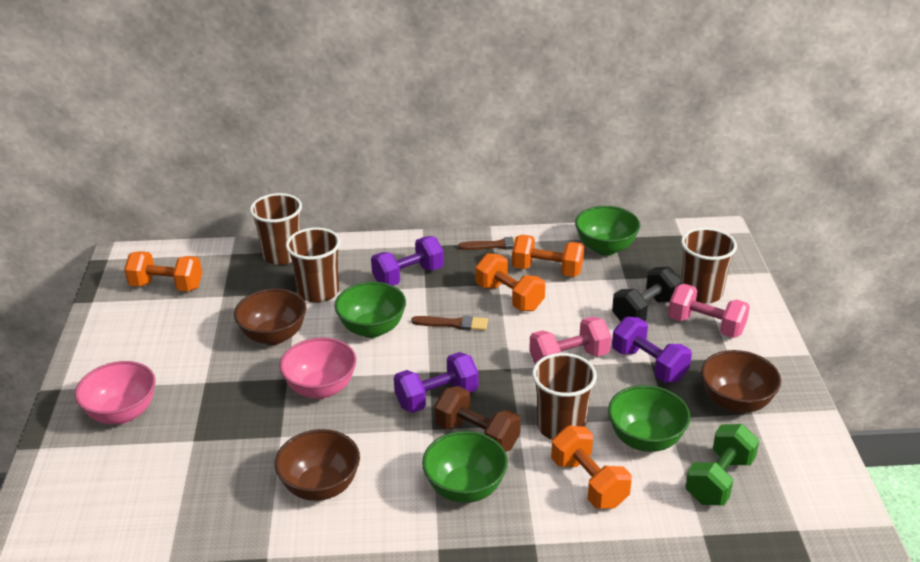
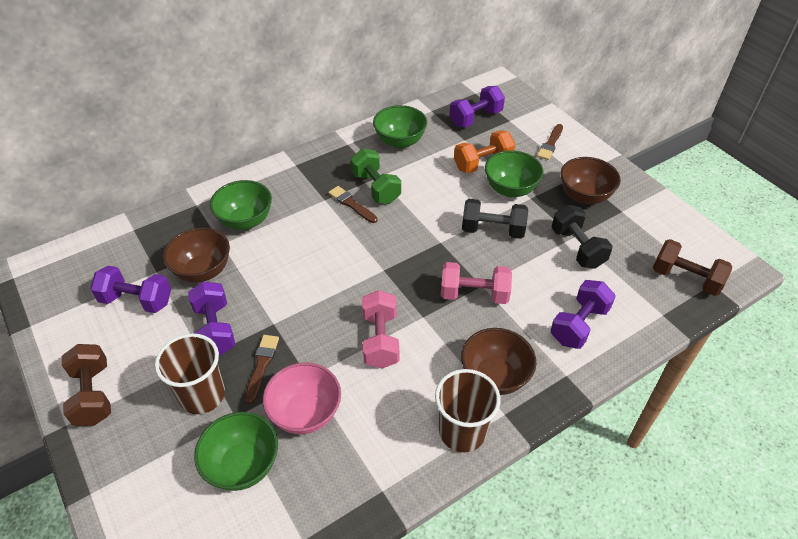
black dumbbell: [612,267,682,321] = 1 -> [462,199,528,239] [551,205,613,269] = 2
brown brush: [411,315,488,331] [458,237,515,250] = 2 -> [245,335,279,404] [328,186,378,223] [537,124,563,160] = 3
brown cup: [250,193,302,265] [286,227,341,303] [532,353,597,440] [681,228,737,303] = 4 -> [155,333,225,414] [435,369,500,452] = 2
brown dumbbell: [434,386,521,452] = 1 -> [62,344,111,426] [653,239,732,296] = 2
orange dumbbell: [124,251,202,291] [476,253,545,311] [512,235,584,277] [551,426,632,509] = 4 -> [454,130,515,173] = 1
pink bowl: [75,361,156,424] [280,337,356,399] = 2 -> [263,362,341,434] = 1
purple dumbbell: [371,236,444,286] [394,352,479,413] [612,317,692,382] = 3 -> [90,266,171,313] [188,281,235,356] [449,86,505,127] [550,280,616,349] = 4

